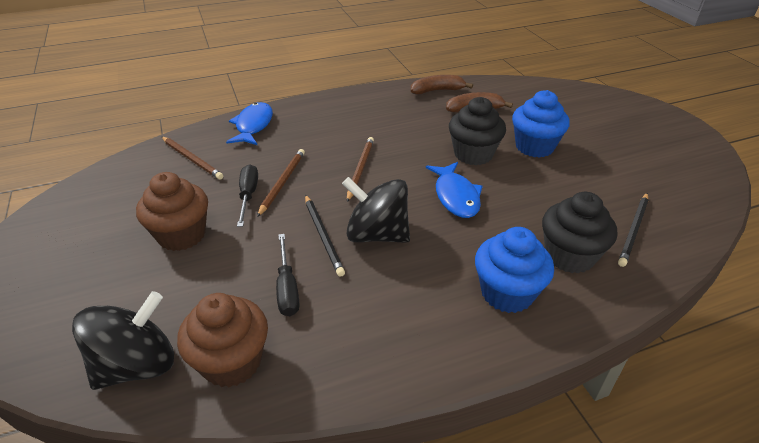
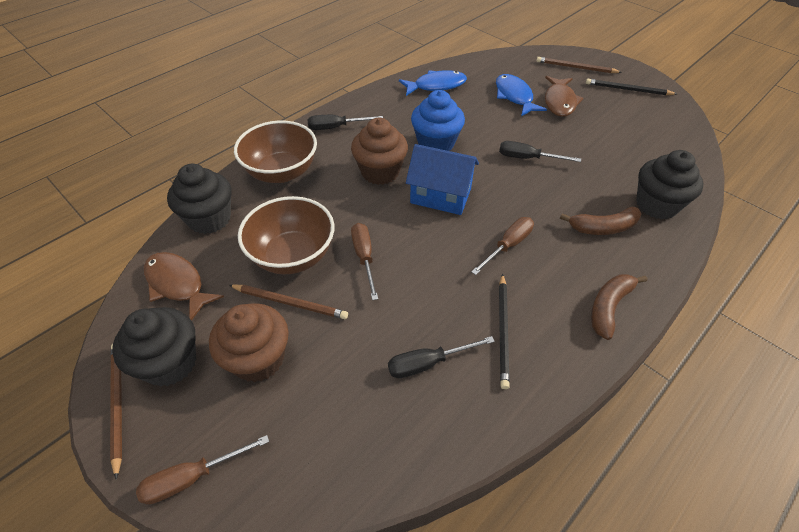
black cupcake: [449,97,506,165] [542,192,617,274] = 2 -> [112,307,196,387] [167,164,231,234] [636,150,704,219] = 3
black screwdriver: [237,164,258,227] [276,234,299,316] = 2 -> [307,115,383,130] [388,336,495,378] [499,141,581,162] = 3
black spinning top: [72,291,174,390] [342,177,410,243] = 2 -> none = 0
blue cupcake: [475,227,554,313] [512,90,570,158] = 2 -> [411,90,465,151] = 1
blue house: none = 0 -> [406,144,479,215] = 1
brown bowl: none = 0 -> [234,121,317,183] [238,196,334,275] = 2
brown fish: none = 0 -> [144,252,224,321] [545,76,583,117] = 2
brown screwdriver: none = 0 -> [136,435,269,504] [351,223,378,300] [471,217,534,275] = 3

